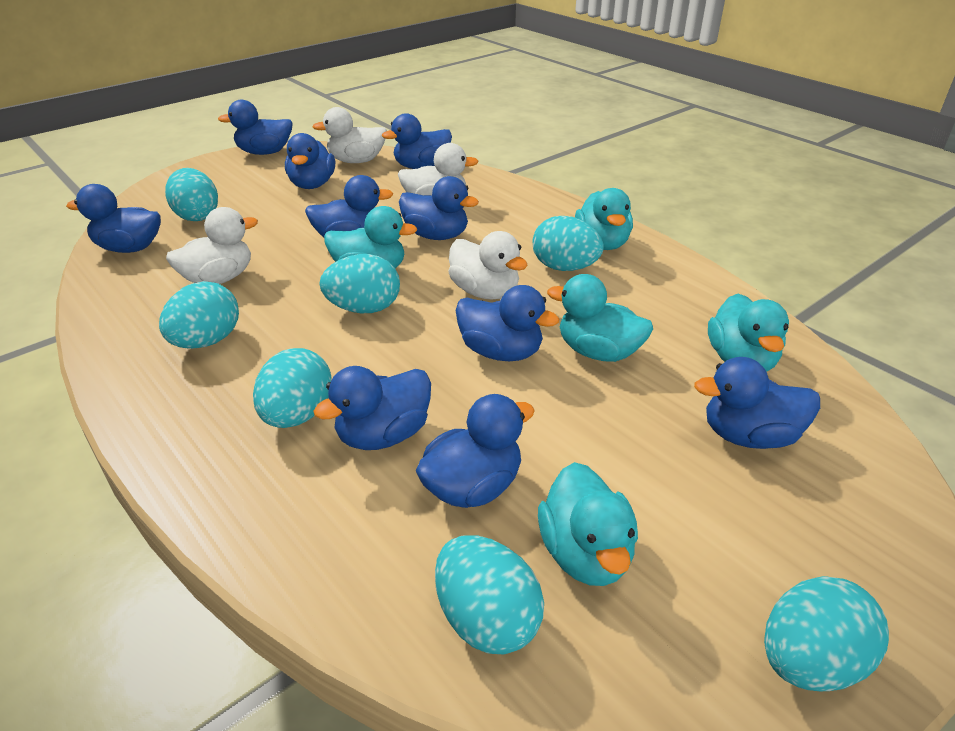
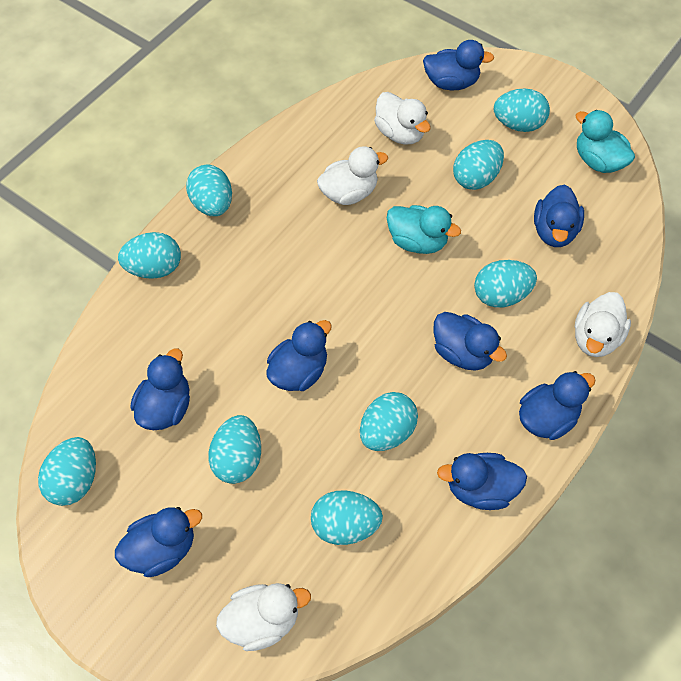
blue duck: [66,184,161,253] [218,100,293,155] [285,133,335,189] [305,175,393,238] [313,366,431,450] [382,113,452,169] [399,176,479,240] [416,394,535,508] [455,285,559,361] [694,357,820,449] = 10 -> [115,507,202,577] [131,349,190,430] [266,320,332,391] [423,40,495,90] [434,312,507,371] [437,453,527,510] [519,371,595,440] [534,185,584,247] = 8
turquoise duck: [324,206,417,269] [538,462,638,586] [547,274,653,362] [575,188,633,250] [708,294,789,372] = 5 -> [387,205,461,254] [575,110,635,173] = 2
turquoise egg: [159,281,239,349] [165,168,218,221] [253,348,332,428] [319,254,400,313] [435,535,544,654] [533,216,604,271] [764,576,889,691] = 7 -> [38,437,96,506] [118,232,181,279] [186,165,232,216] [208,415,261,484] [311,490,383,545] [360,392,418,451] [453,140,504,190] [474,260,537,308] [494,88,550,132] = 9

